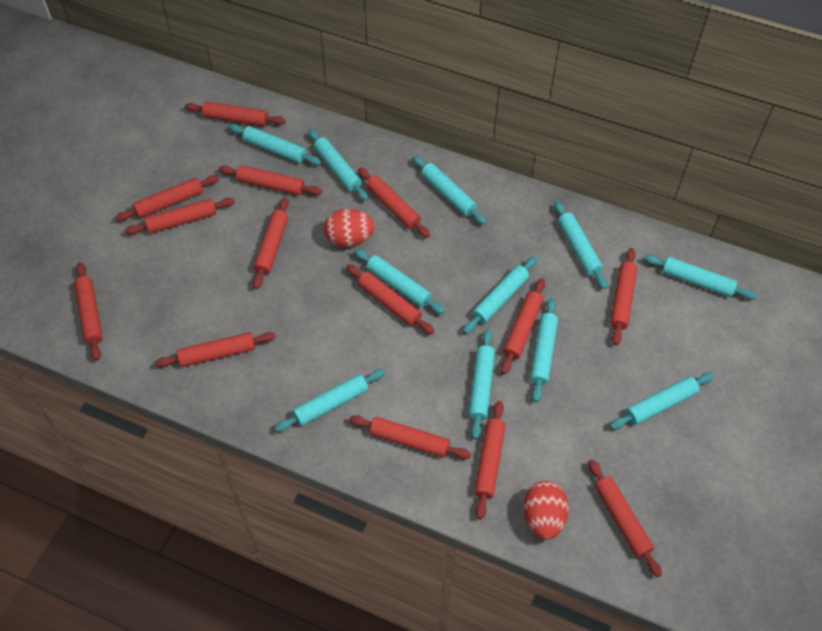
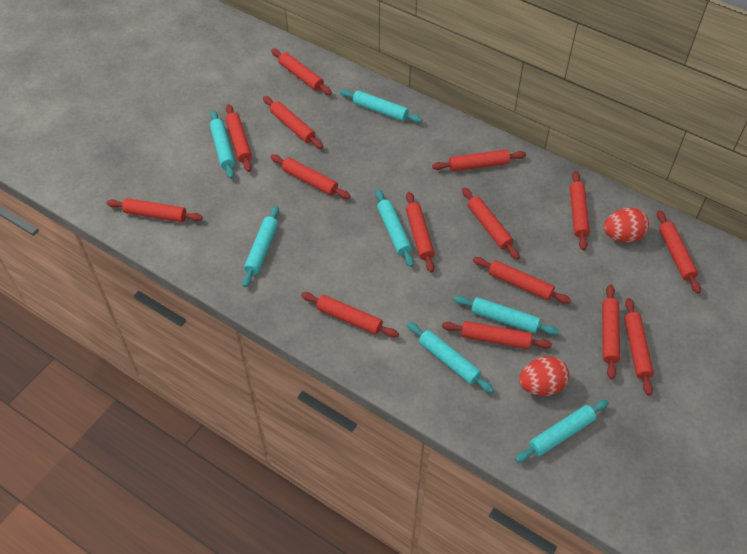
red rolling pin: [74,263,103,360] [115,175,219,221] [125,198,235,235] [155,332,276,367] [185,102,286,126] [219,165,322,195] [253,197,289,289] [346,264,435,334] [349,415,471,459] [358,168,430,238] [474,401,505,520] [501,278,545,374] [588,459,662,578] [610,248,637,345] = 14 -> [106,198,203,222] [226,104,252,172] [263,96,323,149] [270,155,351,199] [271,49,332,95] [301,292,399,338] [406,192,435,273] [432,150,526,172] [442,321,552,349] [462,187,520,260] [473,257,571,304] [570,171,590,250] [602,285,620,379] [624,298,654,396] [657,210,701,294] = 15
turquoise rolling pin: [229,124,321,165] [274,369,385,432] [308,129,368,201] [354,249,445,314] [412,155,486,224] [463,256,537,334] [469,329,495,439] [530,298,558,402] [554,201,607,289] [610,373,714,429] [644,254,757,300] = 11 -> [210,110,235,179] [242,206,279,287] [340,89,422,123] [376,189,414,267] [407,322,494,393] [454,296,559,335] [515,399,609,463] = 7

